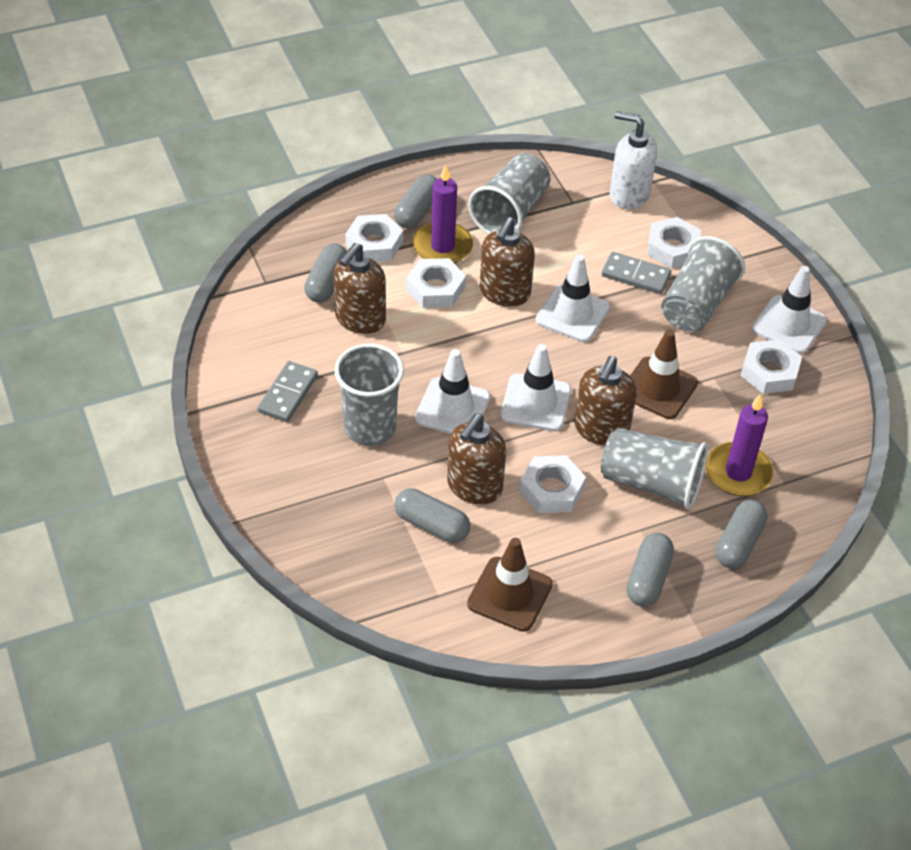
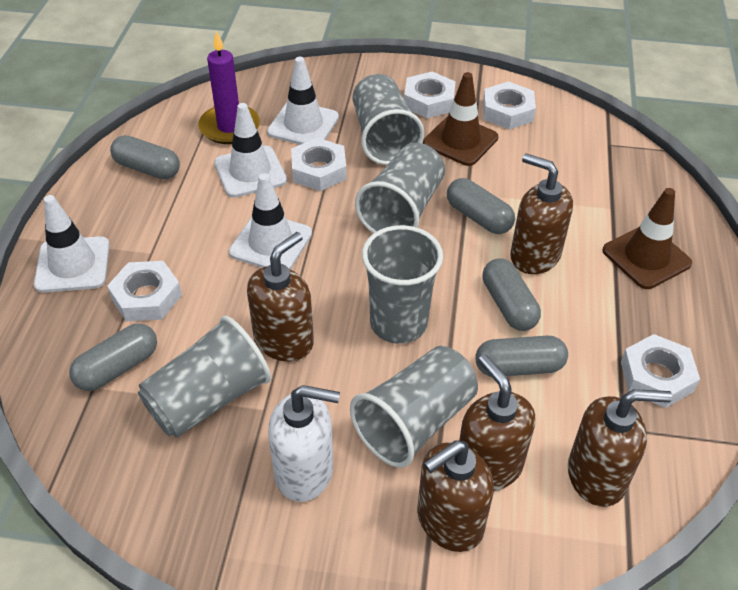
brown soap dispenser: [334,243,386,334] [447,414,506,505] [480,217,535,307] [574,356,637,446] = 4 -> [247,232,314,362] [417,440,494,552] [459,355,535,491] [510,153,573,274] [568,389,672,507] = 5
grey cup: [335,343,404,446] [468,153,551,235] [601,428,708,509] [661,236,745,332] = 4 -> [138,316,271,438] [350,346,478,468] [353,74,424,165] [355,143,445,233] [362,225,443,344] = 5
grey domino: [257,361,318,422] [601,252,671,294] = 2 -> none = 0
purple candle: [413,164,473,264] [706,394,774,496] = 2 -> [198,31,260,144] = 1

